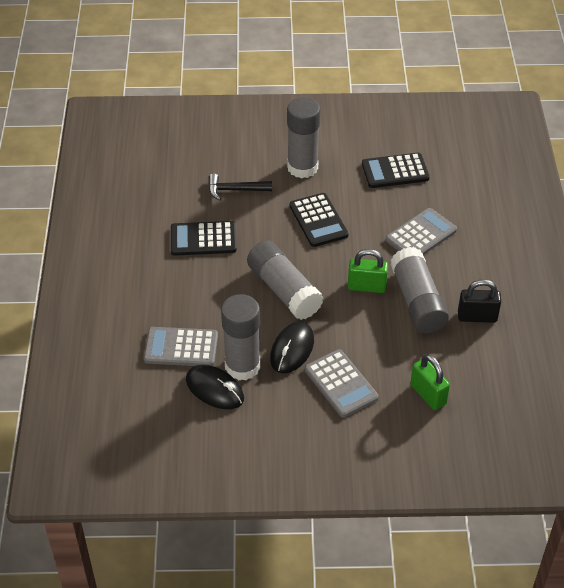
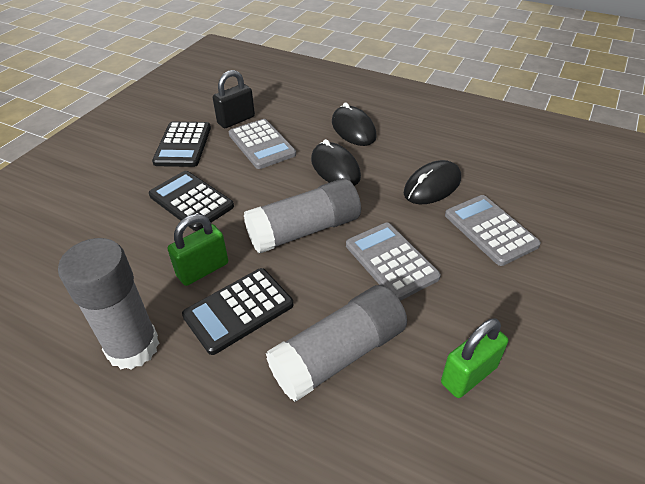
black hammer: [209,173,272,201] = 1 -> none = 0
black mouse: [186,365,244,409] [270,322,314,373] = 2 -> [311,139,361,186] [332,102,377,146] [404,160,461,204] = 3
grey glue stick: [221,294,260,380] [247,240,324,320] [287,97,320,178] [390,247,449,334] = 4 -> [58,238,159,369] [244,178,361,253] [266,285,407,402] = 3

